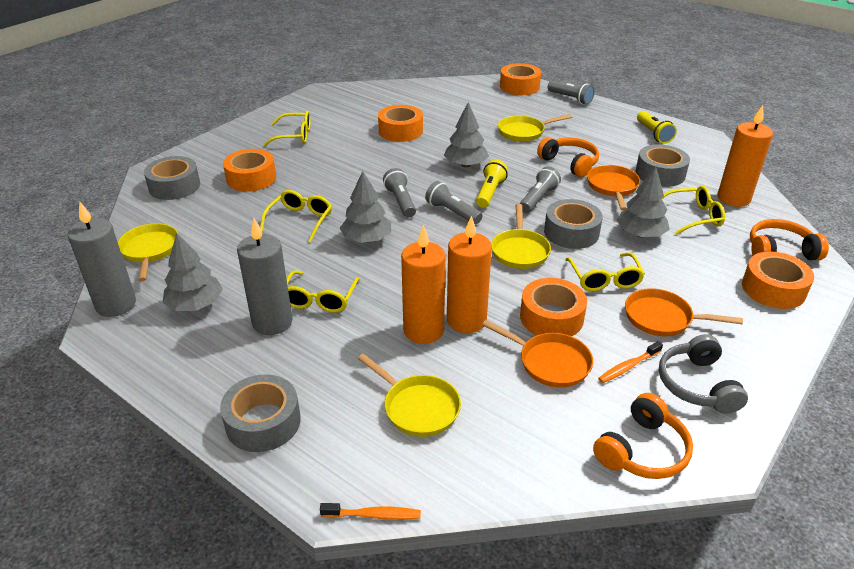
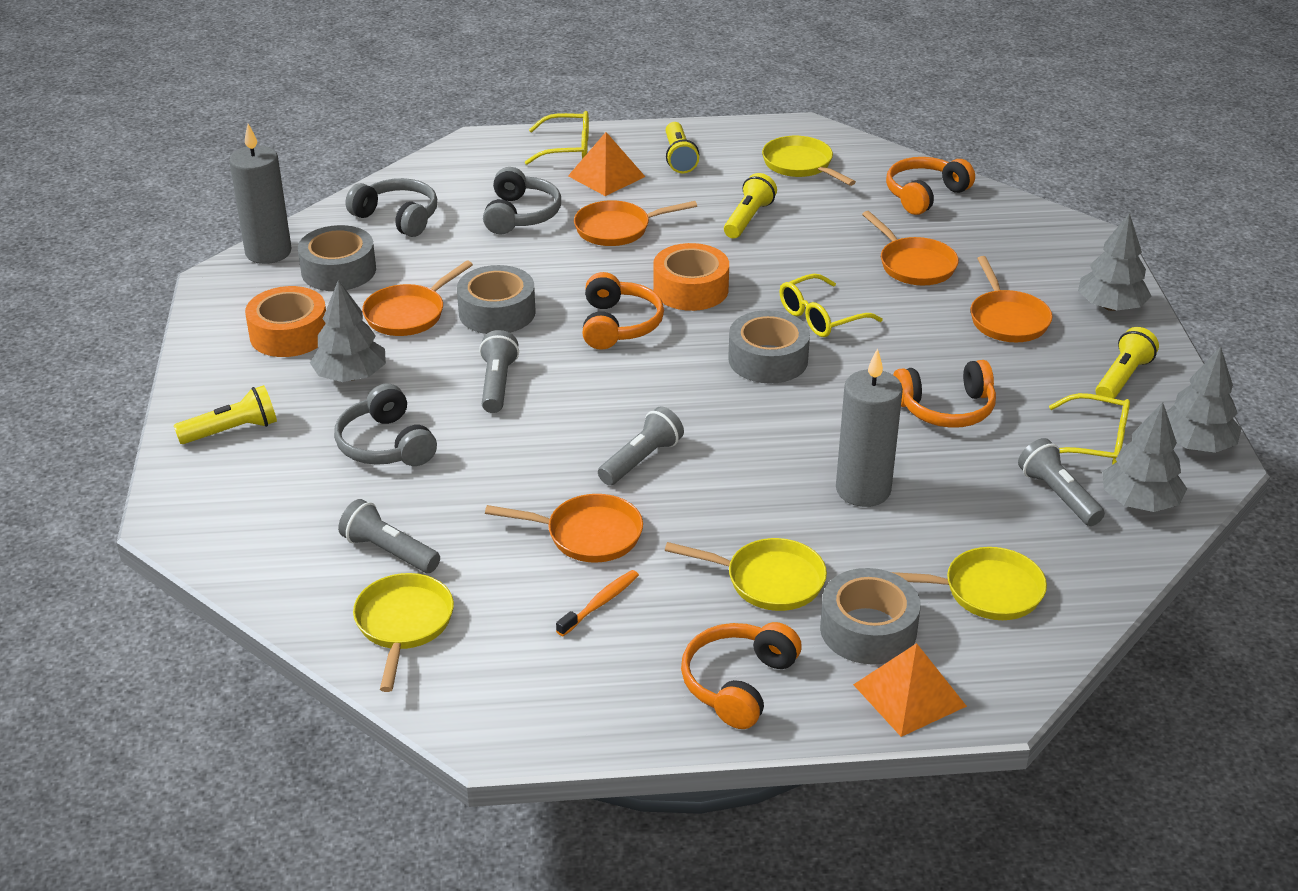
grey headphones: [659,334,748,414] = 1 -> [334,383,437,466] [346,178,437,237] [483,167,561,234] = 3
orange candle: [401,225,446,344] [447,216,492,333] [717,105,773,207] = 3 -> none = 0
orange headphones: [537,137,599,177] [593,393,693,479] [750,219,829,261] = 3 -> [582,272,664,350] [681,622,802,729] [886,157,975,215] [893,360,996,428] = 4
orange pan: [482,320,593,388] [587,165,640,211] [625,288,743,336] = 3 -> [362,260,473,336] [485,494,643,563] [574,200,697,246] [862,211,959,285] [970,256,1052,342] = 5
orange pyramid: none = 0 -> [568,132,645,196] [853,643,967,737] = 2
orange tape: [223,149,276,192] [378,105,423,142] [500,63,541,95] [520,278,587,336] [742,251,814,309] = 5 -> [245,286,326,357] [653,243,729,311] = 2
orange toothbrush: [320,503,421,520] [598,341,663,383] = 2 -> [556,570,639,636] = 1
yellow flashlight: [476,160,508,208] [637,111,677,144] = 2 -> [174,385,277,444] [666,122,699,173] [724,173,777,238] [1096,327,1159,399] = 4
yellow glasses: [260,190,332,243] [263,111,311,146] [287,270,360,313] [565,253,645,291] [661,186,725,235] = 5 -> [525,111,589,165] [779,274,883,337] [1049,393,1130,465] = 3

